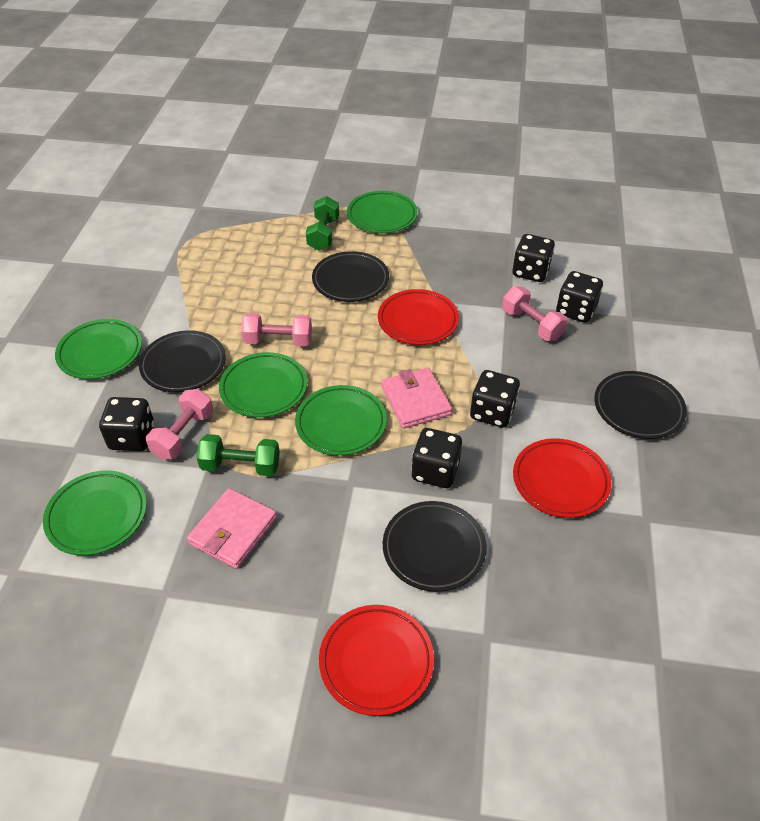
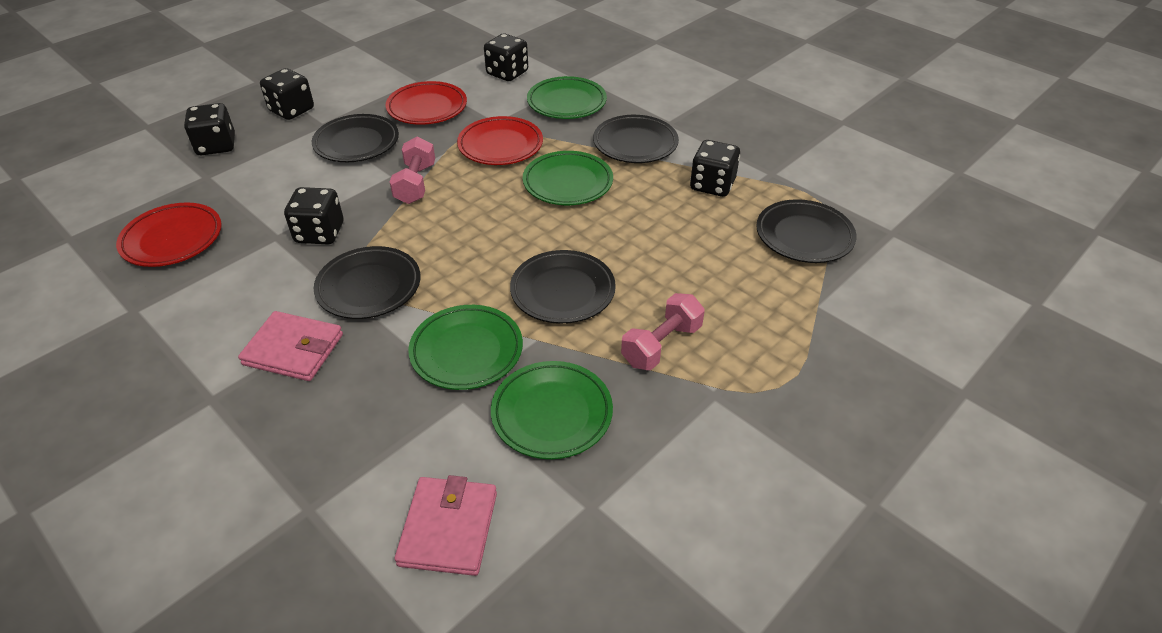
black plate: [139,330,226,392] [312,251,389,302] [383,501,487,592] [594,371,687,439] = 4 -> [312,114,399,162] [314,246,421,319] [510,250,616,324] [593,115,679,163] [756,199,857,263] = 5
green dumbbell: [196,434,280,476] [306,196,339,250] = 2 -> none = 0
green plate: [43,470,147,556] [55,319,142,379] [219,352,307,418] [295,385,387,456] [347,191,418,233] = 5 -> [408,305,523,390] [491,361,613,459] [523,151,613,205] [527,76,607,119] = 4
pink dumbbell: [146,389,213,460] [241,313,312,346] [502,286,568,341] = 3 -> [390,137,435,204] [621,293,705,370] = 2

